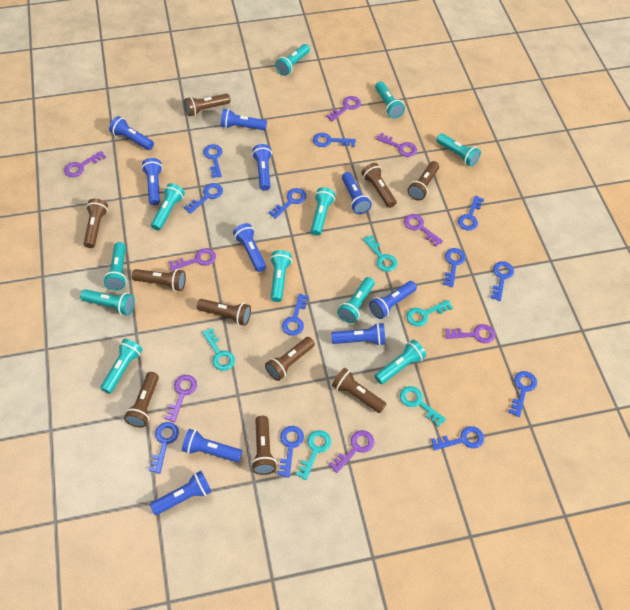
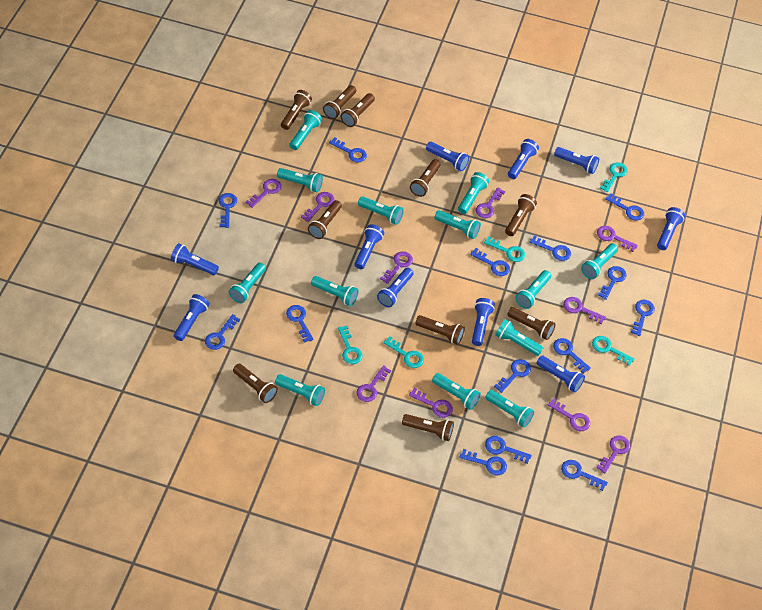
blue key: [149,422,179,474] [184,183,223,214] [203,144,223,178] [268,188,306,219] [278,426,304,477] [282,293,309,336] [313,133,356,147] [431,426,484,451] [443,248,466,287] [458,196,484,231] [490,261,514,301] [509,371,537,417] = 12 -> [205,314,240,350] [218,193,237,228] [286,305,314,343] [329,137,367,163] [460,449,507,475] [470,248,510,276] [485,436,532,464] [494,359,531,393] [530,235,571,261] [553,338,591,373] [561,460,608,491] [598,266,627,300] [605,193,644,221] [631,300,655,336] = 14
purple key: [64,151,106,177] [164,375,197,422] [169,248,216,271] [326,96,361,122] [329,430,374,473] [376,133,417,157] [404,214,443,247] [446,324,495,343] = 8 -> [246,179,281,208] [301,192,334,222] [356,365,391,402] [380,251,413,284] [409,388,453,418] [476,187,505,218] [548,398,590,431] [563,297,606,324] [596,436,631,474] [597,226,638,252] = 10
turquoise flashlight: [80,289,135,315] [101,339,143,394] [104,242,127,290] [151,183,185,231] [270,250,292,302] [275,44,310,76] [311,187,335,236] [337,277,375,323] [375,82,405,118] [375,340,426,384] [436,134,481,167] = 11 -> [229,263,266,303] [275,374,325,406] [277,168,323,192] [289,110,322,150] [311,276,358,306] [358,196,404,225] [432,373,481,410] [435,210,481,239] [458,172,489,214] [485,390,534,428] [495,319,543,356] [515,270,551,309] [581,243,618,279] = 13

